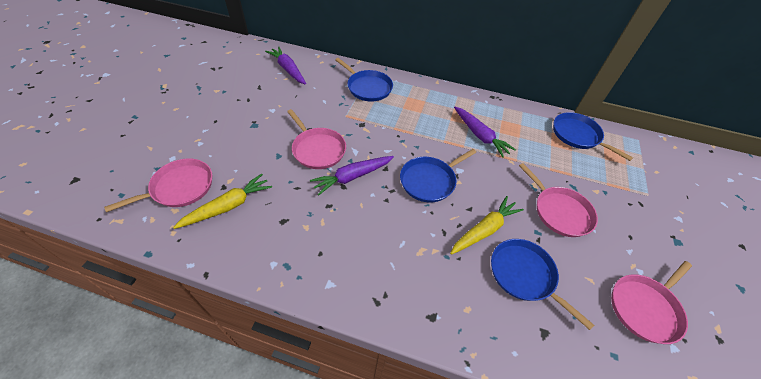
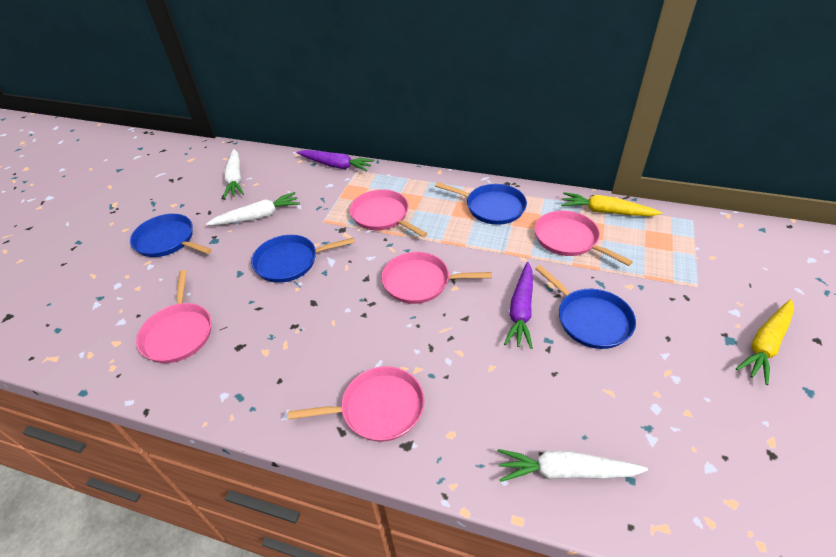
pink pan: [104,159,212,212] [287,109,346,169] [519,163,598,237] [611,261,692,344] = 4 -> [136,270,211,363] [288,366,425,442] [350,189,428,237] [381,252,492,304] [535,210,633,266] = 5
purple carrot: [265,47,306,85] [310,156,394,195] [454,107,516,158] = 3 -> [297,150,374,172] [504,262,533,349] = 2
white carrot: none = 0 -> [206,192,300,225] [223,149,244,199] [498,449,648,482] = 3

